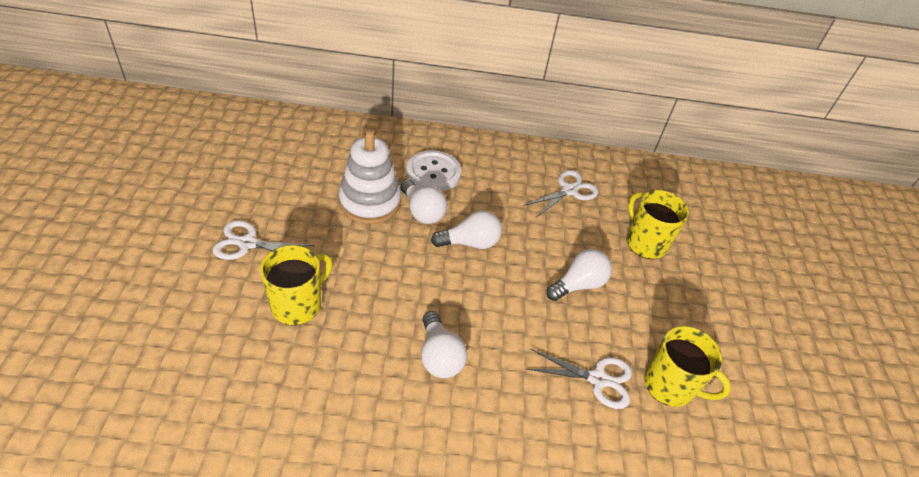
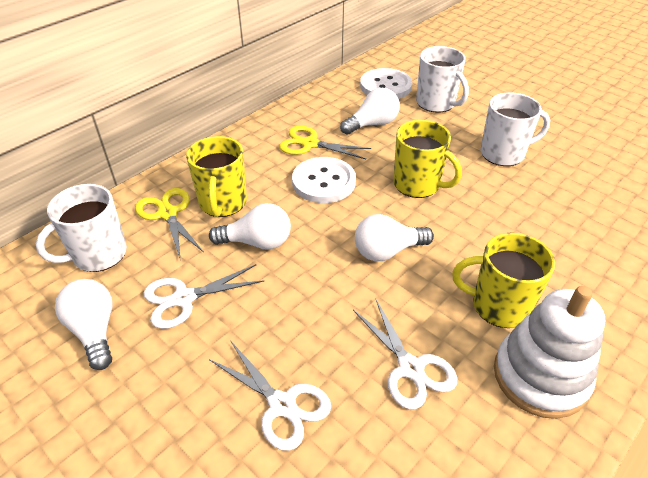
white button: [406,150,461,192] = 1 -> [292,157,356,203] [360,68,412,99] = 2
white mug: none = 0 -> [36,184,127,272] [416,46,469,112] [481,92,550,166] = 3
yellow scissors: none = 0 -> [135,188,203,261] [279,126,371,159] = 2

